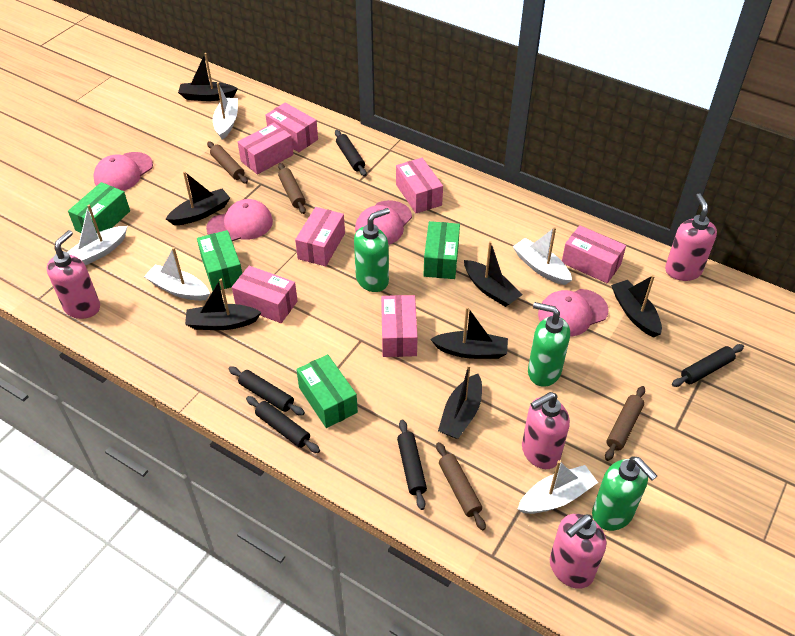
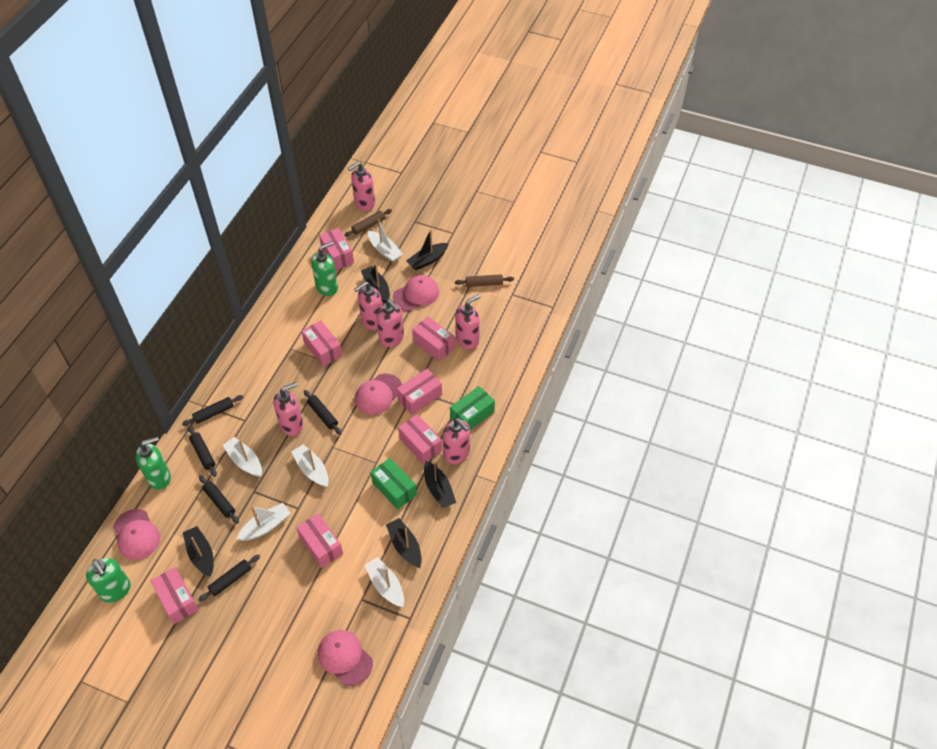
black boat: [166,171,230,225] [178,53,238,101] [185,279,262,330] [430,307,508,359] [438,365,482,439] [464,241,523,307] [611,275,662,337] = 7 -> [183,526,214,577] [361,264,390,303] [386,518,422,568] [406,229,449,270] [424,460,456,508] = 5
brown rolling pin: [207,141,248,184] [278,163,306,214] [436,442,486,531] [605,386,645,461] = 4 -> [344,209,392,237] [455,274,514,287] = 2
green box: [68,182,130,233] [197,230,242,291] [296,354,358,428] [423,221,460,279] = 4 -> [370,458,417,509] [450,386,495,430] = 2
pink soap dispenser: [47,230,100,319] [522,392,570,469] [550,514,606,589] [665,193,717,281] = 4 -> [273,382,303,436] [348,162,375,211] [354,282,382,330] [377,299,404,347] [443,418,470,464] [455,294,481,349] = 6

